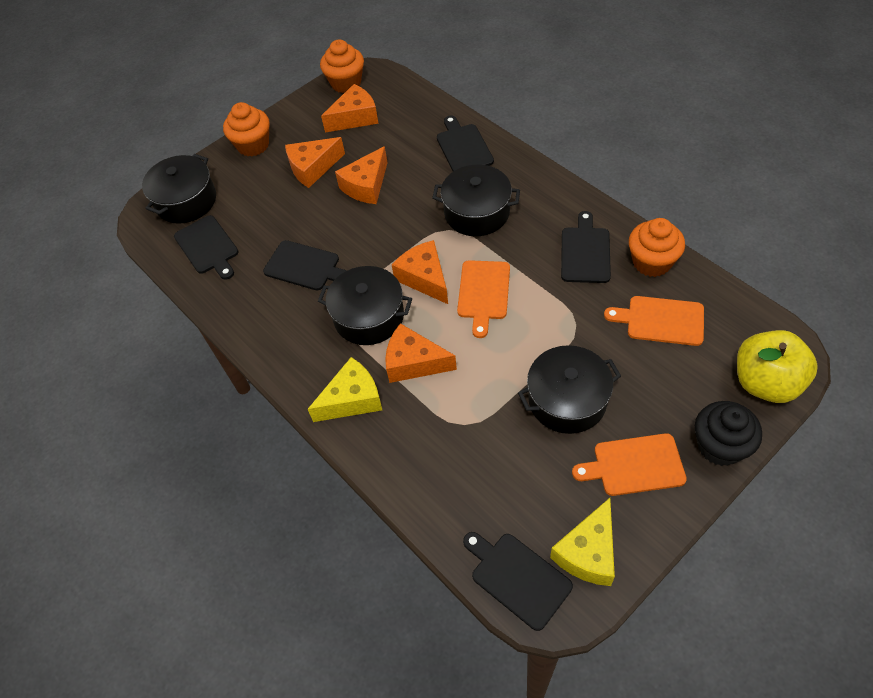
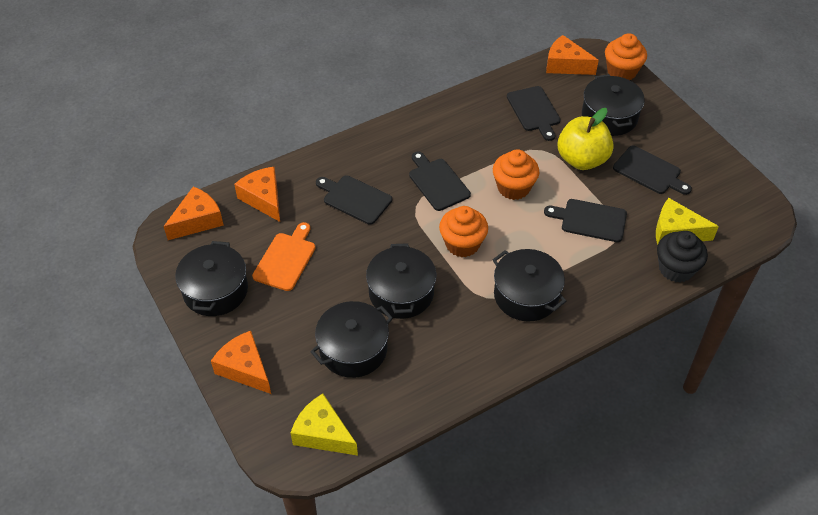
black pot: [142,154,216,224] [318,266,412,345] [432,165,520,236] [518,345,621,434] = 4 -> [175,241,248,316] [310,301,393,378] [366,243,436,319] [493,249,566,321] [582,74,645,136] = 5
orange cheese: [285,137,345,188] [321,84,379,132] [335,146,387,204] [385,323,457,383] [392,240,448,304] = 5 -> [163,186,224,240] [211,331,271,394] [234,167,280,222] [546,35,599,75] = 4
orange cutting board: [457,260,510,338] [572,433,687,496] [604,296,704,346] = 3 -> [252,222,315,291] = 1

